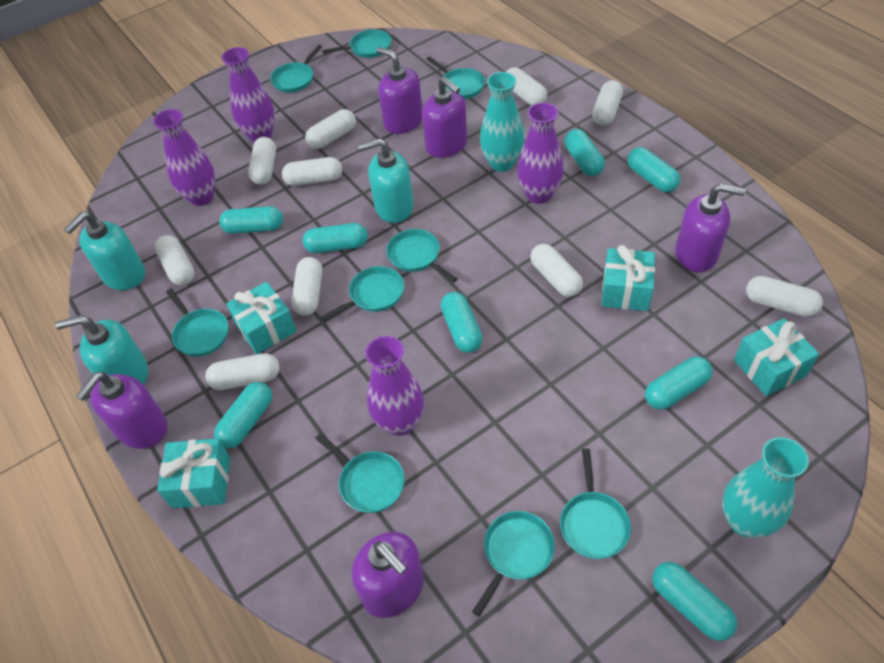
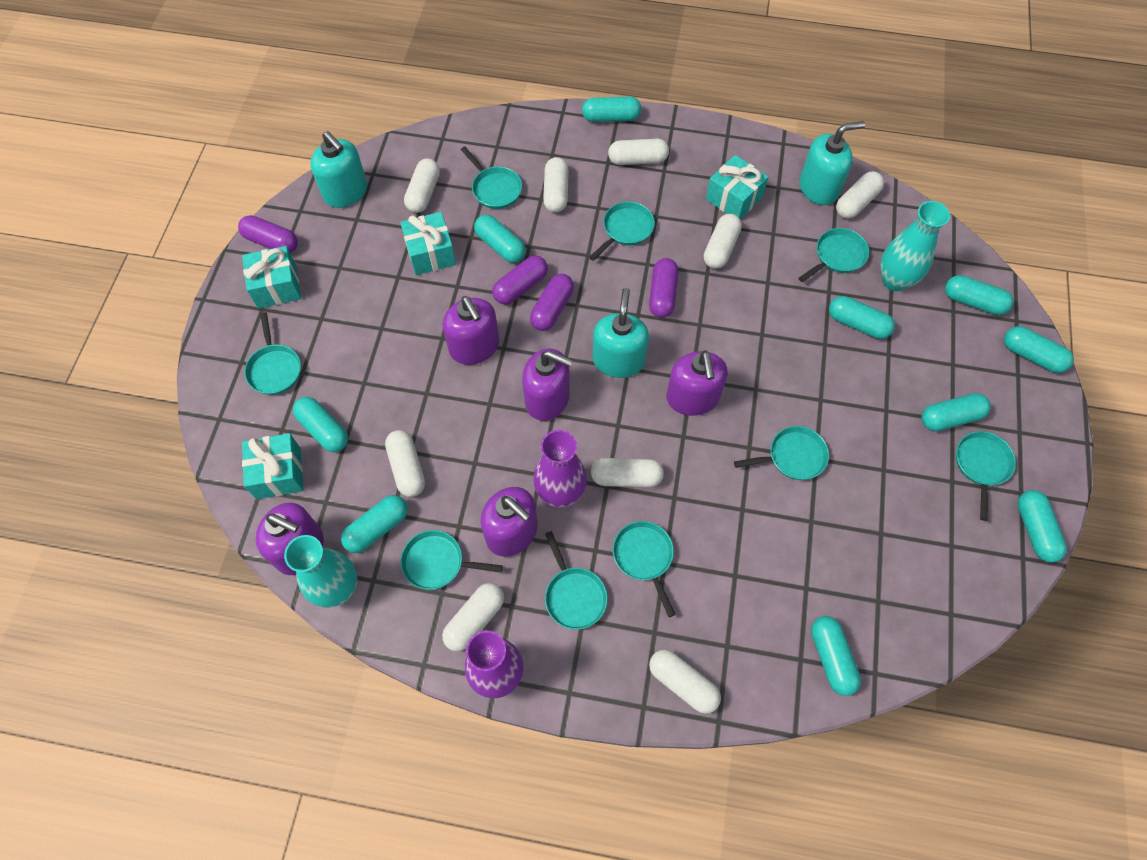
purple capsule: none = 0 -> [238,215,298,253] [492,256,548,304] [530,274,574,331] [649,258,678,318] = 4
purple vase: [153,109,216,206] [222,47,275,142] [365,336,424,436] [517,102,564,204] = 4 -> [465,630,524,698] [533,430,587,508] = 2
turquoise capsule: [214,382,272,448] [219,206,283,234] [302,223,368,253] [441,292,482,353] [564,129,605,176] [627,147,680,192] [645,356,712,410] [652,562,737,641] = 8 -> [293,397,348,452] [341,495,408,553] [474,215,526,263] [582,97,641,122] [811,616,861,696] [829,296,895,339] [921,393,991,431] [945,275,1013,315] [1004,326,1074,373] [1017,490,1067,563] = 10
white capsule: [154,235,194,286] [205,353,280,390] [248,137,276,185] [282,157,342,186] [291,257,322,316] [305,109,356,149] [506,67,547,105] [530,244,583,297] [592,80,623,126] [746,276,823,317] = 10 -> [385,430,425,497] [404,158,440,213] [442,583,504,651] [543,157,569,213] [591,458,664,487] [608,139,669,165] [649,649,721,714] [704,214,742,269] [836,171,884,219] = 9

